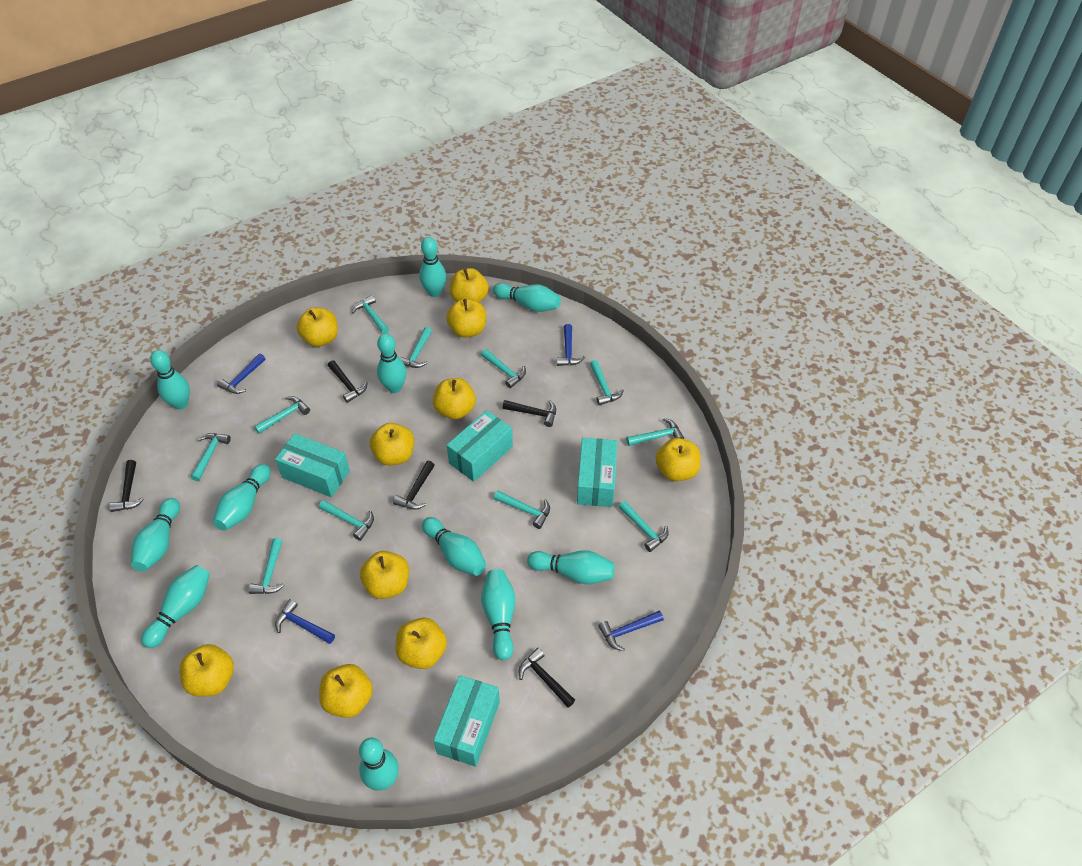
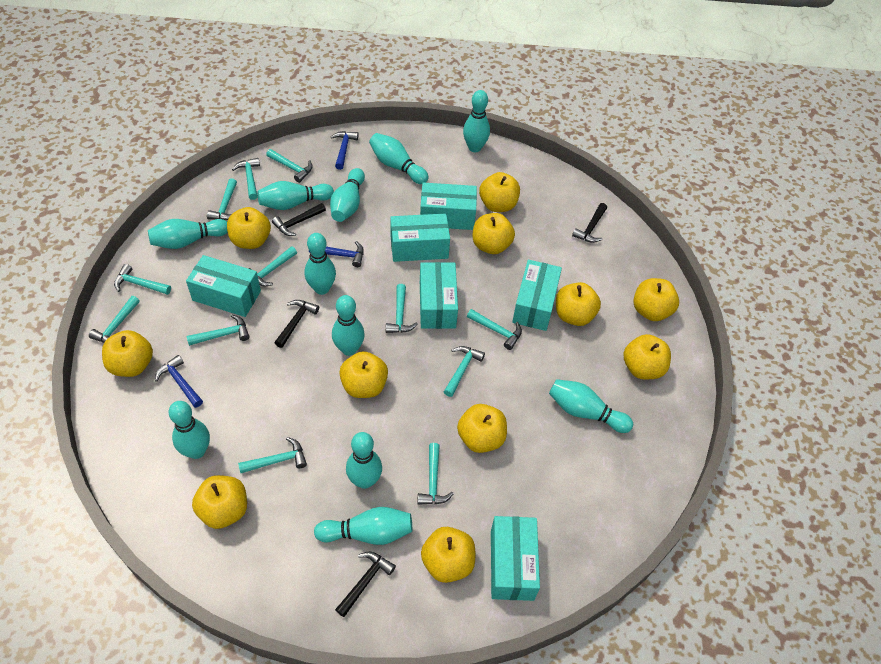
black hammer: [109,460,144,512] [328,360,368,403] [393,461,435,510] [502,400,556,427] [519,648,575,707] = 5 -> [272,203,326,236] [274,300,319,348] [335,552,396,617] [572,203,607,243] = 4
blue hammer: [217,354,265,394] [275,599,335,644] [557,324,585,366] [598,610,664,651] = 4 -> [155,355,203,408] [309,241,364,267] [331,131,358,170] = 3
turquoise box: [275,434,350,497] [433,675,500,767] [447,410,513,482] [577,438,617,507] = 4 -> [186,255,261,317] [390,213,450,262] [420,183,477,230] [420,262,458,329] [491,516,540,601] [512,260,562,331] = 6
turquoise hammer: [191,433,231,481] [249,538,285,594] [254,396,310,434] [319,500,374,541] [352,295,389,334] [399,327,432,368] [481,349,526,388] [494,491,550,529] [590,360,624,405] [618,501,669,552] [626,418,684,446] = 11 -> [89,296,140,343] [114,264,171,295] [187,315,250,346] [207,178,237,220] [232,158,260,200] [238,437,307,473] [248,246,297,286] [266,149,313,183] [386,284,418,333] [417,443,454,505] [444,346,485,397] [467,309,522,350] = 12
yellow apple: [179,644,234,697] [297,307,338,347] [319,664,373,718] [360,551,409,599] [370,423,414,466] [396,618,447,669] [433,378,476,419] [446,298,486,338] [450,268,489,303] [656,438,701,481] = 10 -> [102,330,153,377] [192,475,247,529] [227,207,271,249] [339,351,388,398] [421,527,475,583] [457,404,507,453] [473,213,515,254] [479,172,520,212] [556,282,601,326] [623,334,671,379] [633,278,679,321] = 11

